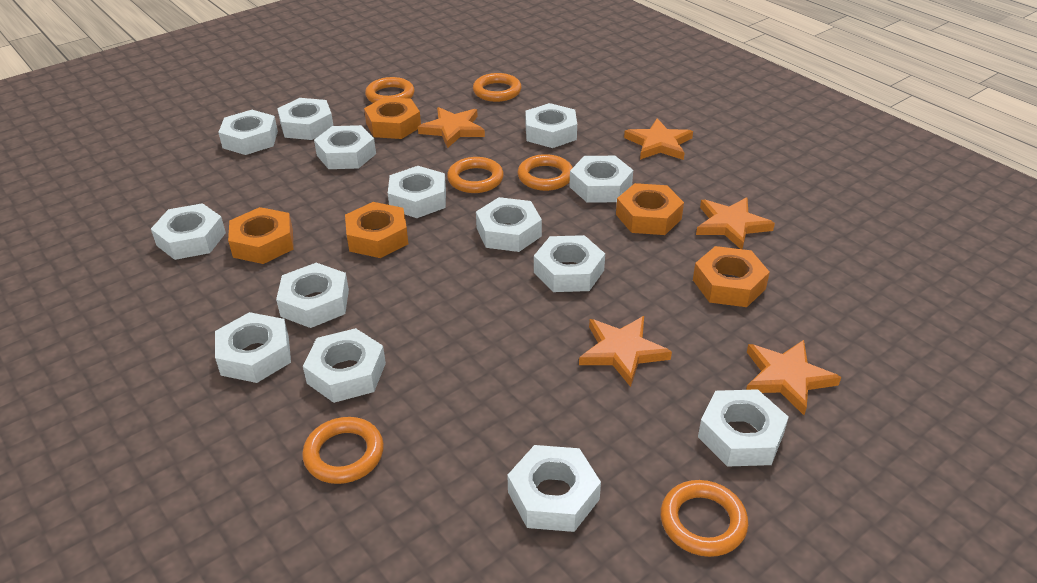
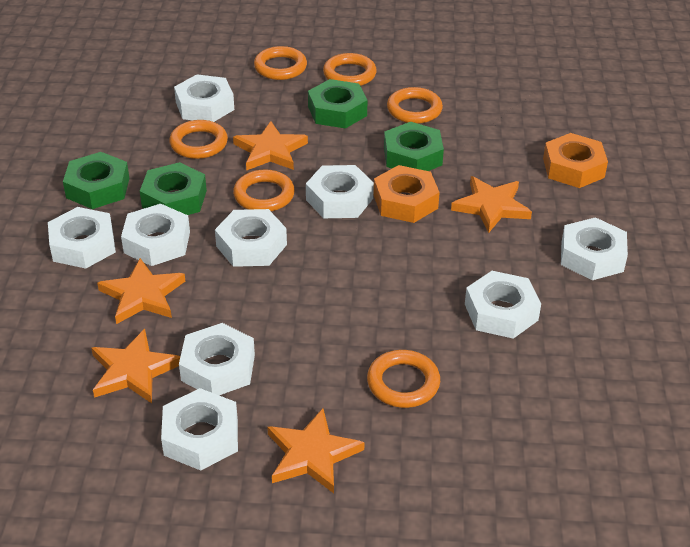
green nut: none = 0 -> [63,152,129,209] [140,162,207,215] [308,79,368,129] [384,122,444,171] = 4
orange nut: [228,207,294,264] [345,202,408,258] [364,97,421,139] [616,183,684,235] [693,246,770,307] = 5 -> [373,165,440,223] [543,133,608,188] = 2
white nut: [151,203,226,260] [215,312,291,383] [218,110,278,155] [276,263,349,328] [277,98,334,140] [303,328,386,403] [314,125,376,169] [388,166,446,218] [476,197,542,252] [507,445,601,532] [526,103,577,148] [534,235,605,292] [569,156,633,203] [698,389,789,467] = 14 -> [48,207,116,269] [121,204,190,266] [161,388,238,471] [174,74,234,122] [179,323,255,395] [215,209,287,267] [306,165,374,218] [465,271,541,339] [561,217,628,280] = 9

